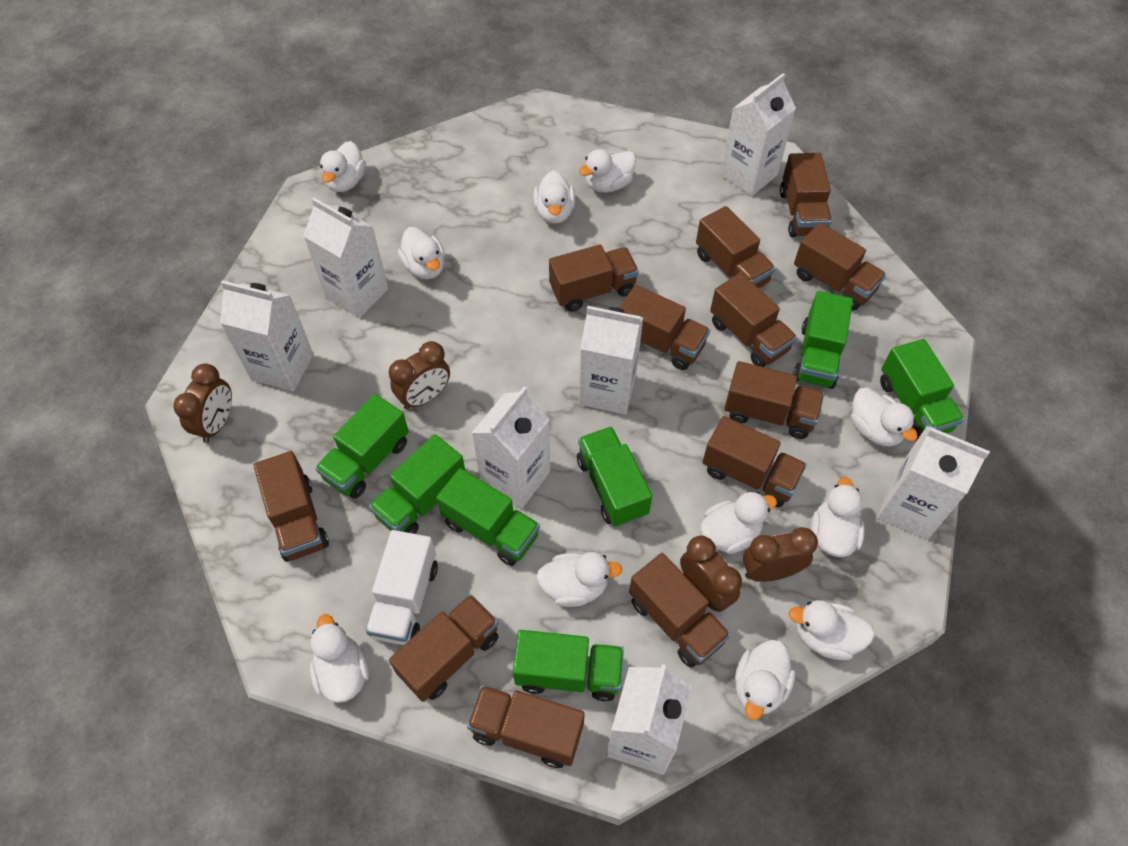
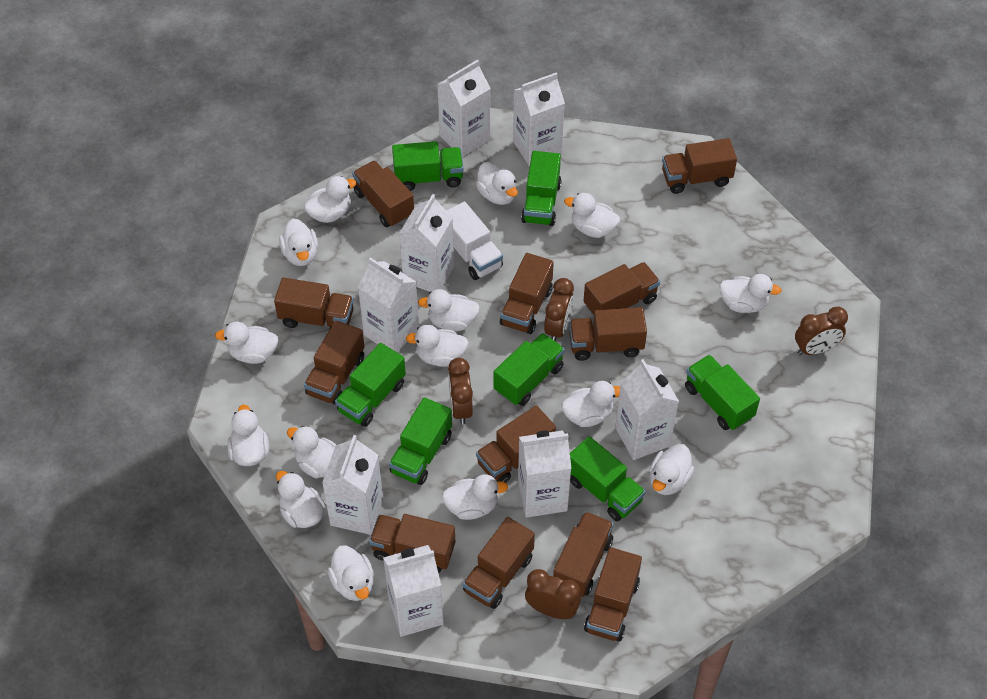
white carton: [220,280,314,391] [303,197,389,318] [472,387,550,509] [579,306,643,414] [607,664,692,775] [720,73,796,196] [878,426,990,539] = 7 -> [322,435,383,535] [358,257,419,352] [383,545,443,637] [399,194,454,292] [437,60,491,157] [513,72,565,166] [518,430,572,518] [615,359,679,460] = 8
white duck: [310,614,369,703] [320,141,366,192] [398,227,445,279] [533,170,576,224] [536,552,622,607] [579,149,636,193] [700,492,777,554] [735,640,795,720] [789,600,875,660] [810,477,865,557] [851,387,918,446] = 11 -> [215,322,279,364] [228,405,269,466] [276,471,326,528] [279,219,318,266] [287,426,336,479] [304,176,357,223] [328,546,374,601] [406,325,469,367] [418,289,480,331] [442,474,508,520] [476,162,518,205] [561,381,620,427] [564,193,620,238] [650,444,695,495] [719,274,782,313] = 15

